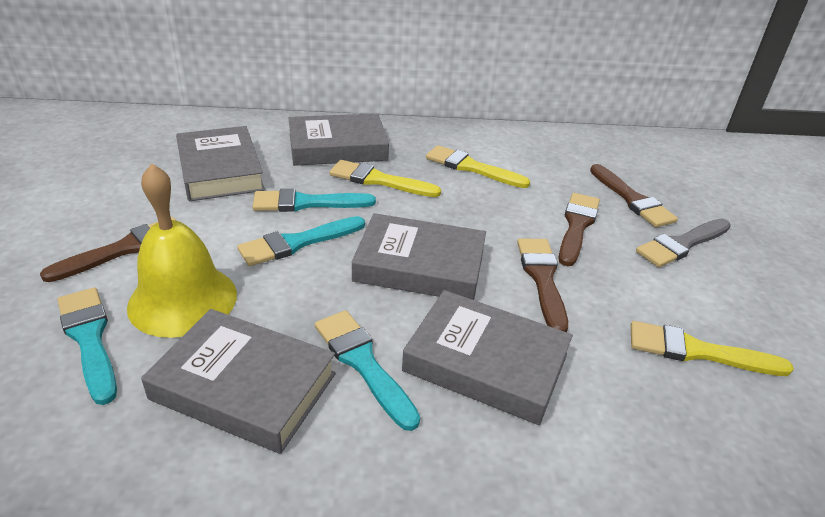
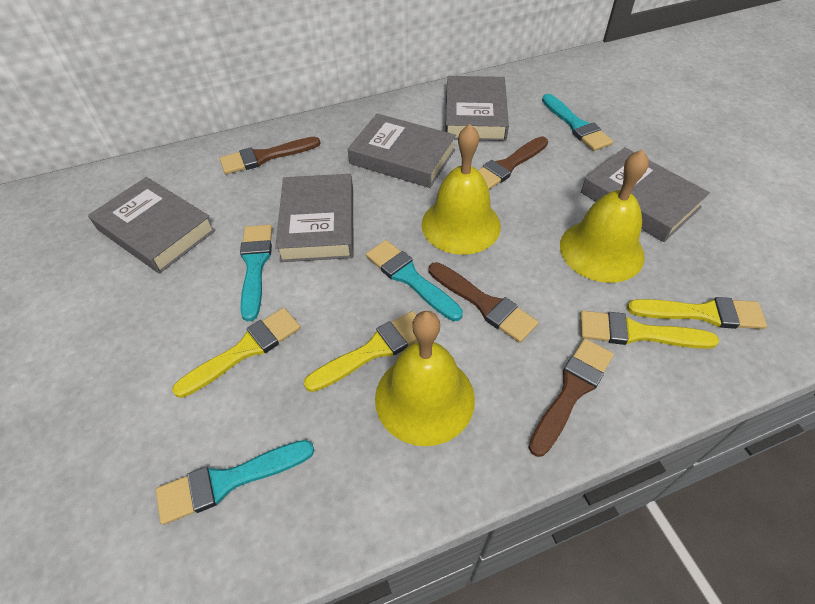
grey brush: [636,218,731,267] = 1 -> none = 0
yellow bell: [127,163,237,338] = 1 -> [375,311,475,446] [422,124,501,255] [560,149,649,283] = 3
yellow brush: [329,160,441,197] [426,145,530,188] [631,321,794,376] = 3 -> [172,308,301,398] [304,311,418,392] [580,311,719,349] [627,297,767,329] = 4

